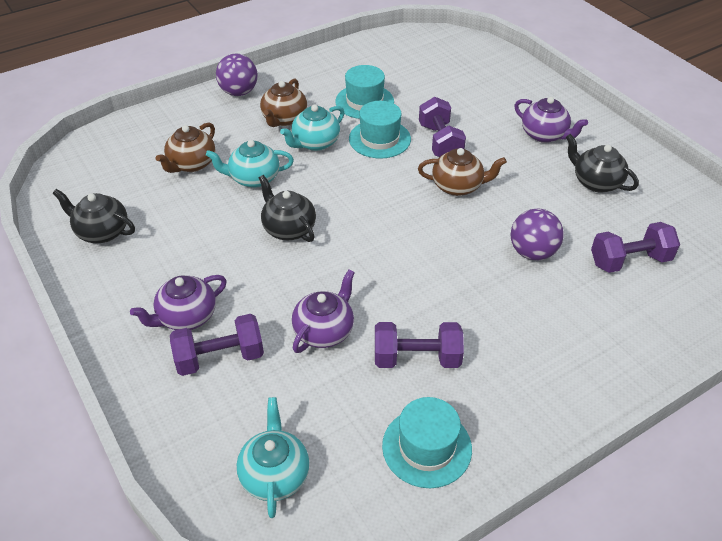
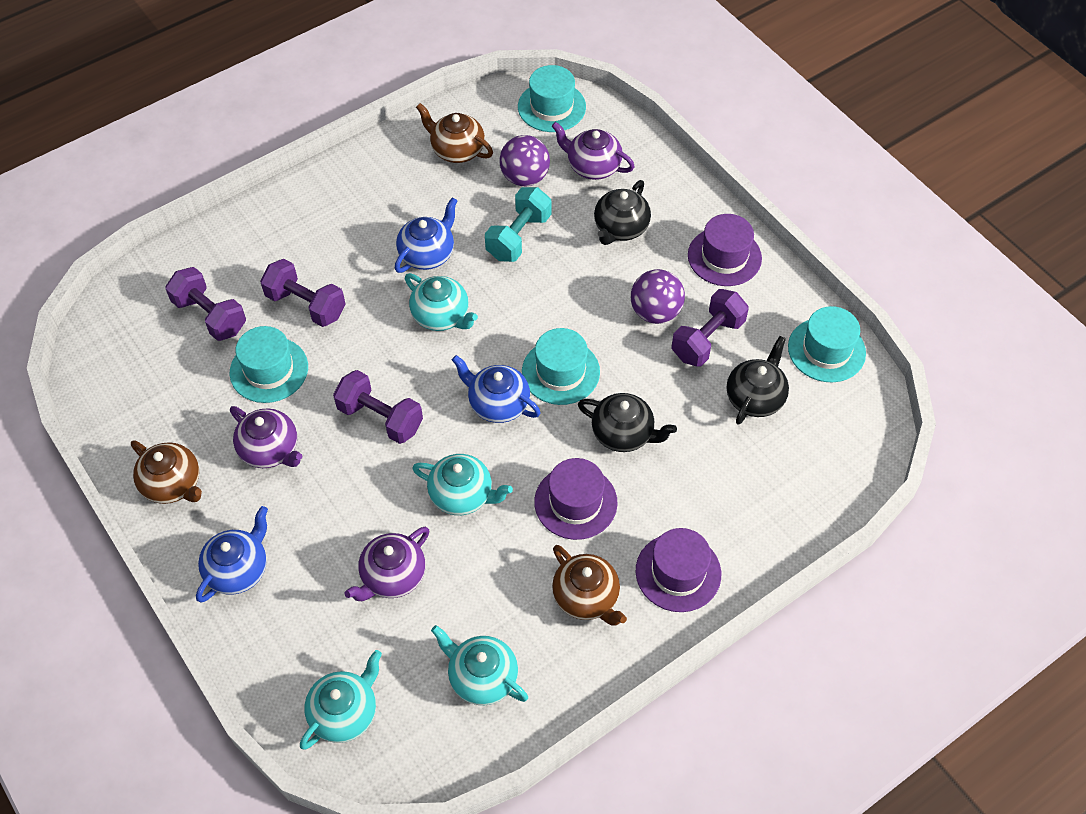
blue teapot: none = 0 -> [196,506,268,603] [395,197,458,273] [452,355,541,423] = 3
purple hat: none = 0 -> [534,458,618,540] [636,528,721,612] [688,214,762,286] = 3
turquoise dumbbell: none = 0 -> [485,187,552,262] = 1
turquoise hat: [336,65,394,119] [349,101,411,159] [382,397,472,488] = 3 -> [230,326,308,403] [518,65,586,132] [522,328,600,405] [788,306,866,382] = 4
turquoise teapot: [206,140,294,188] [237,397,310,518] [280,105,344,151] = 3 -> [300,650,382,750] [405,273,478,331] [412,454,513,515] [431,625,528,705] = 4

